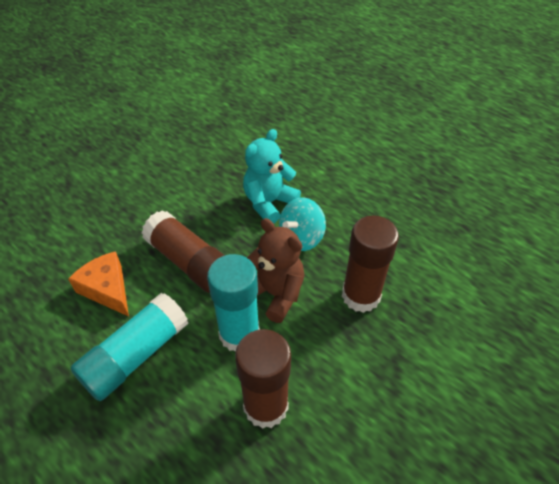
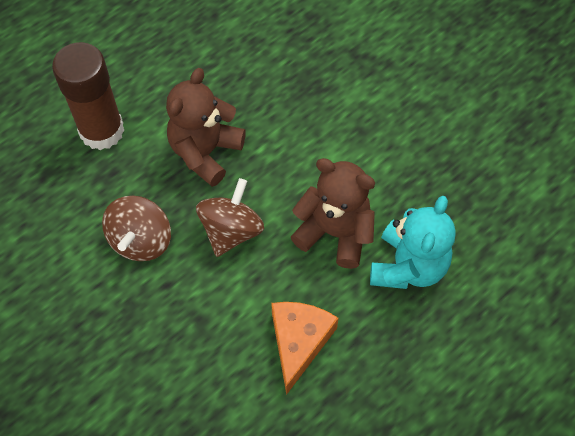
brown glue stick: [141,210,225,293] [235,329,291,429] [342,215,399,313] = 3 -> [52,42,124,150] = 1
brown spinning top: none = 0 -> [102,196,171,261] [196,178,264,257] = 2
brown teddy bear: [247,218,304,323] = 1 -> [166,68,246,187] [291,158,375,269] = 2
turquoise glue stick: [71,293,188,401] [207,254,260,352] = 2 -> none = 0
turquoise spinning top: [279,197,326,251] = 1 -> none = 0

